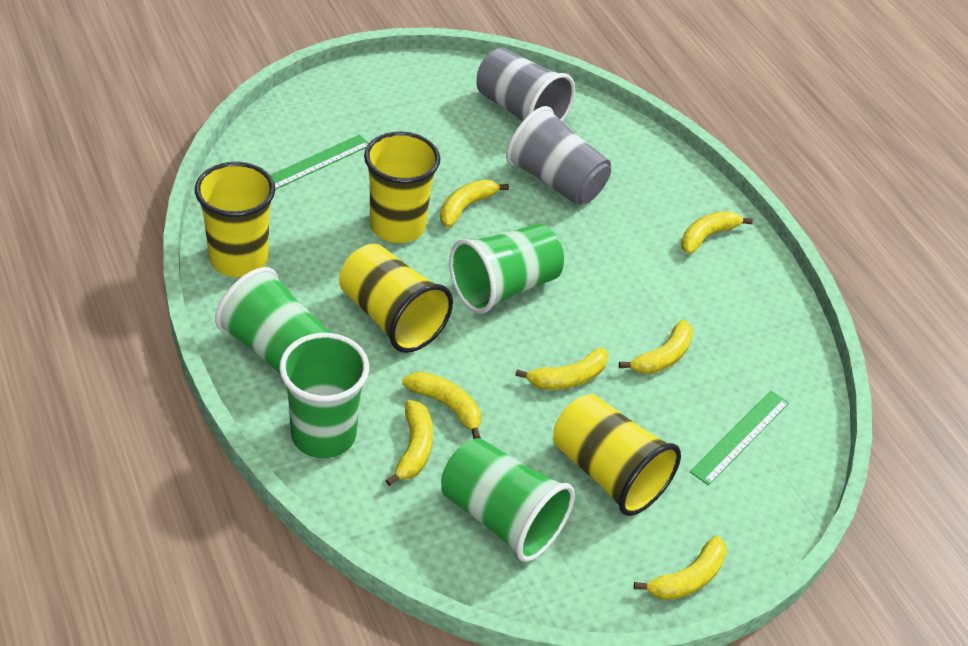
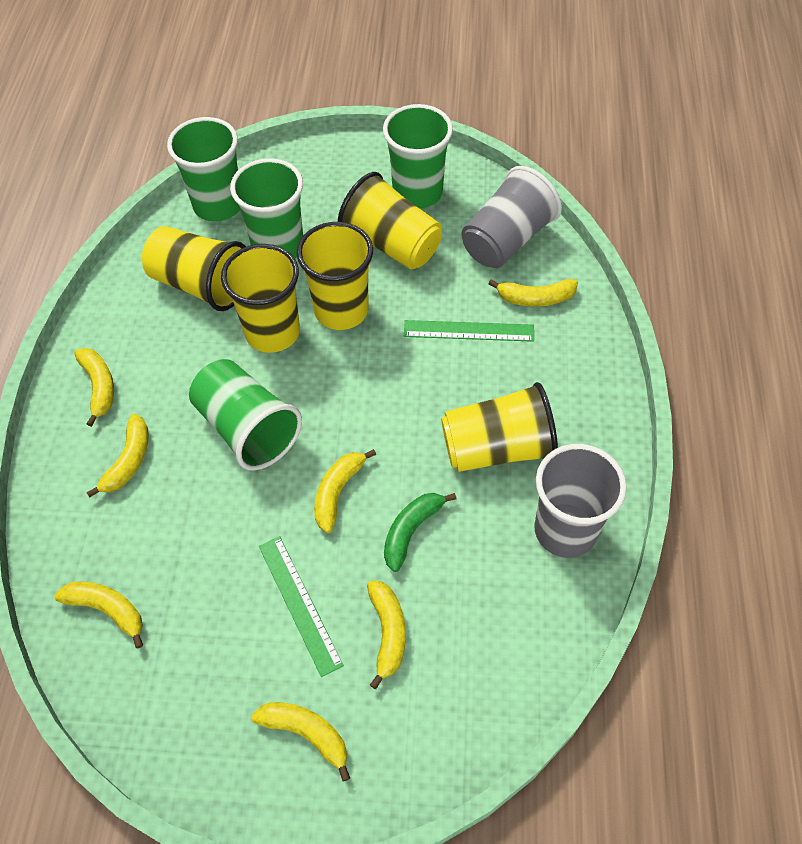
green banana: none = 0 -> [384,493,456,572] = 1
yellow cup: [195,162,275,277] [339,244,453,353] [364,131,440,243] [553,394,681,516] = 4 -> [142,226,246,311] [221,244,300,353] [297,222,373,330] [338,172,442,270] [441,382,558,472] = 5

